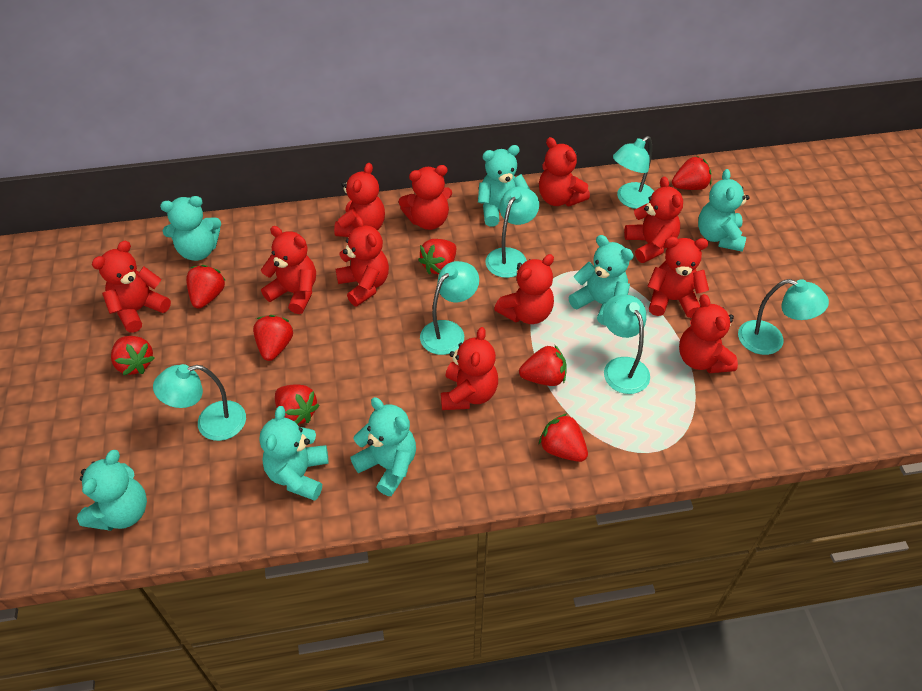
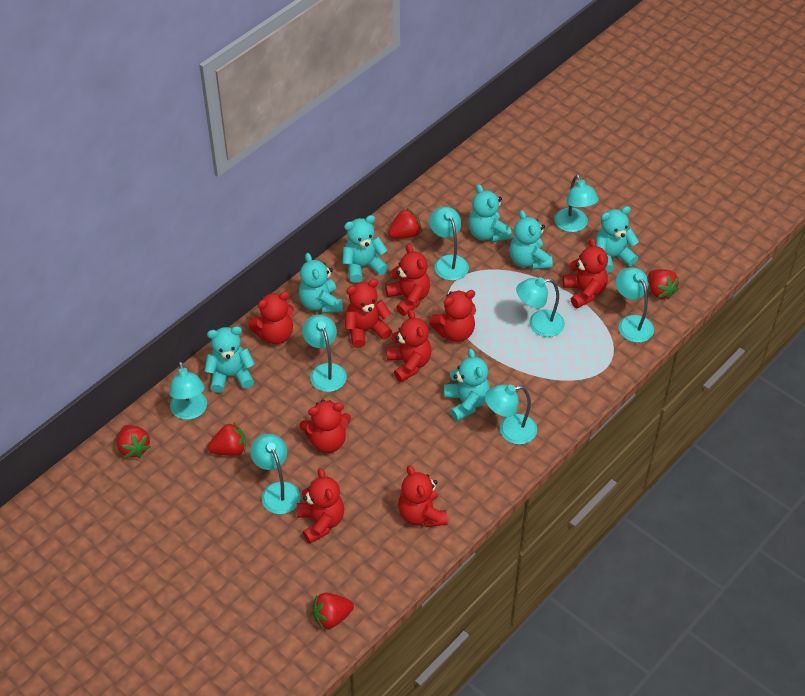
red strawberry: [111,336,155,375] [186,265,226,309] [253,315,293,361] [275,384,319,425] [418,239,456,274] [519,345,567,386] [539,413,588,462] [672,156,712,190] = 8 -> [117,425,151,458] [208,422,246,456] [312,593,354,630] [388,208,422,238] [648,269,679,299] = 5
red teddy bear: [92,241,171,333] [261,226,316,314] [334,163,385,237] [335,216,389,306] [399,165,452,230] [441,327,498,410] [494,254,554,324] [539,137,590,207] [624,176,683,263] [647,237,709,318] [679,294,738,373] = 11 -> [248,292,294,344] [297,468,344,544] [299,399,351,453] [345,279,392,348] [385,244,430,316] [386,310,431,382] [398,465,448,527] [429,290,476,342] [563,238,608,308] = 9
turquoise lamp: [153,364,246,441] [420,261,479,355] [485,186,539,278] [603,294,650,394] [613,136,654,209] [738,279,829,355] = 6 -> [169,362,207,420] [250,434,300,514] [302,315,347,392] [429,207,469,280] [485,385,537,444] [516,277,565,337] [554,175,599,232] [616,267,654,343] = 8

